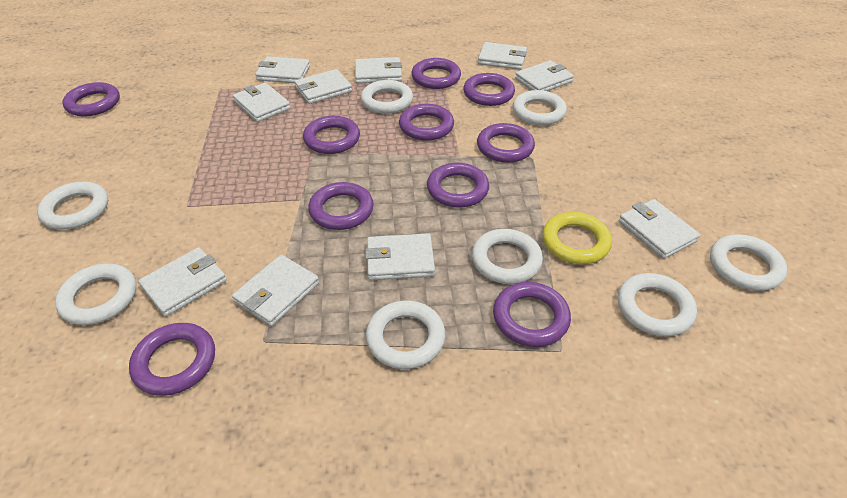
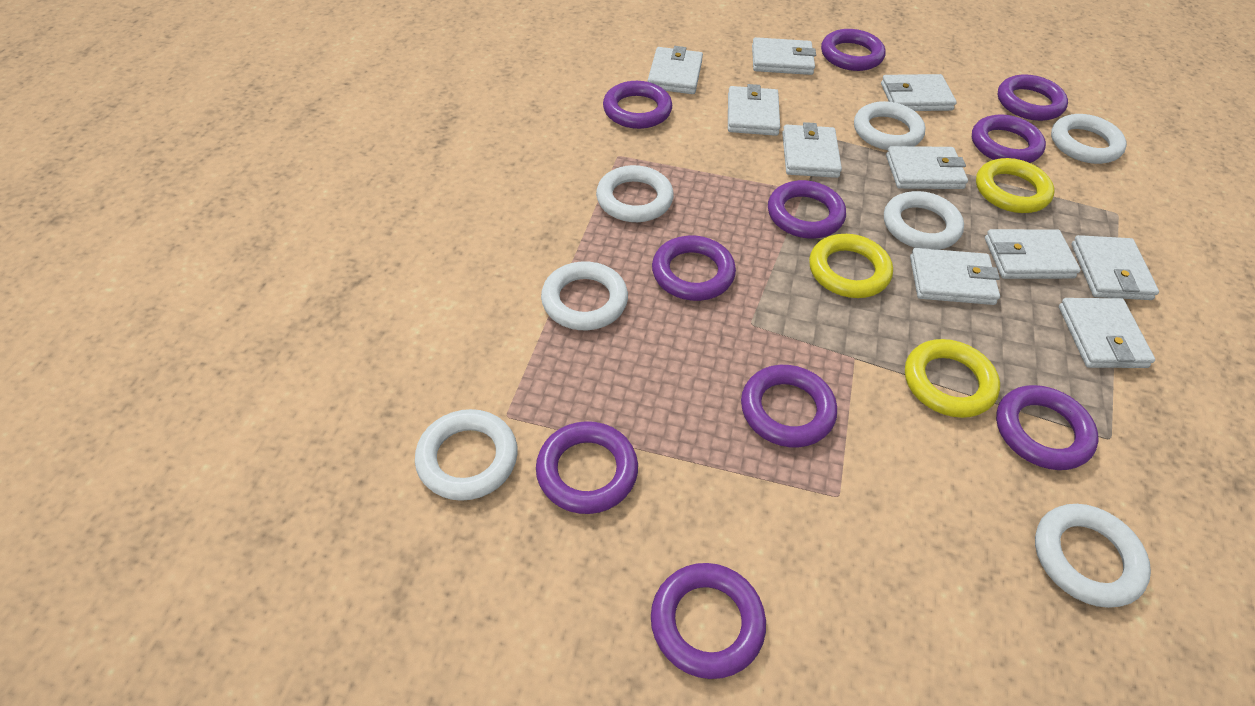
white ring: [37,182,108,229] [55,263,136,325] [361,80,413,114] [366,300,445,369] [472,229,543,284] [513,90,567,125] [618,273,697,337] [710,234,787,291] = 8 -> [415,409,518,501] [541,261,628,330] [596,165,674,222] [854,101,925,150] [884,191,964,250] [1035,504,1151,608] [1051,114,1127,164] = 7
yellow ring: [542,212,612,264] = 1 -> [809,234,893,298] [905,339,1000,418] [976,158,1054,213] = 3

